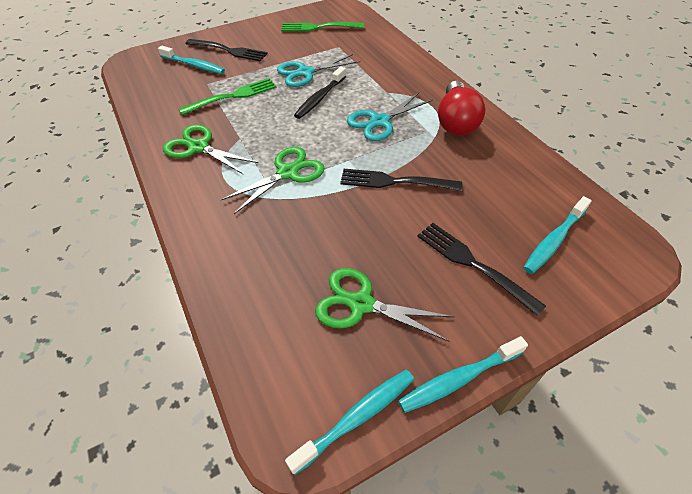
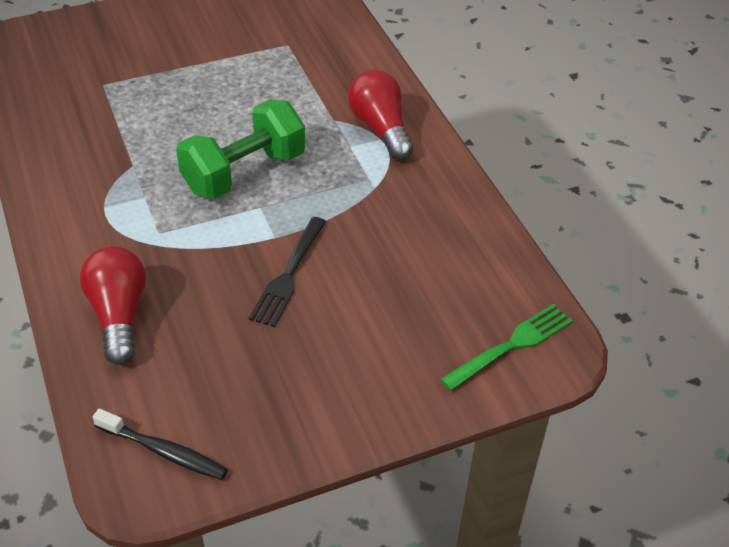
black fork: [185,39,268,61] [340,169,462,191] [417,223,546,316] = 3 -> [249,217,326,327] = 1
green dumbbell: none = 0 -> [176,100,305,199] = 1
green fork: [179,78,277,115] [281,22,364,31] = 2 -> [440,304,573,391] = 1
green scissors: [163,125,258,175] [221,147,325,214] [315,268,455,341] = 3 -> none = 0
red light bulb: [438,81,485,135] = 1 -> [80,246,146,365] [348,70,413,160] = 2
turquoise scissors: [277,54,361,87] [347,93,433,141] = 2 -> none = 0
turquoise toothbrush: [158,46,225,74] [285,370,414,475] [398,336,528,413] [523,196,592,274] = 4 -> none = 0

